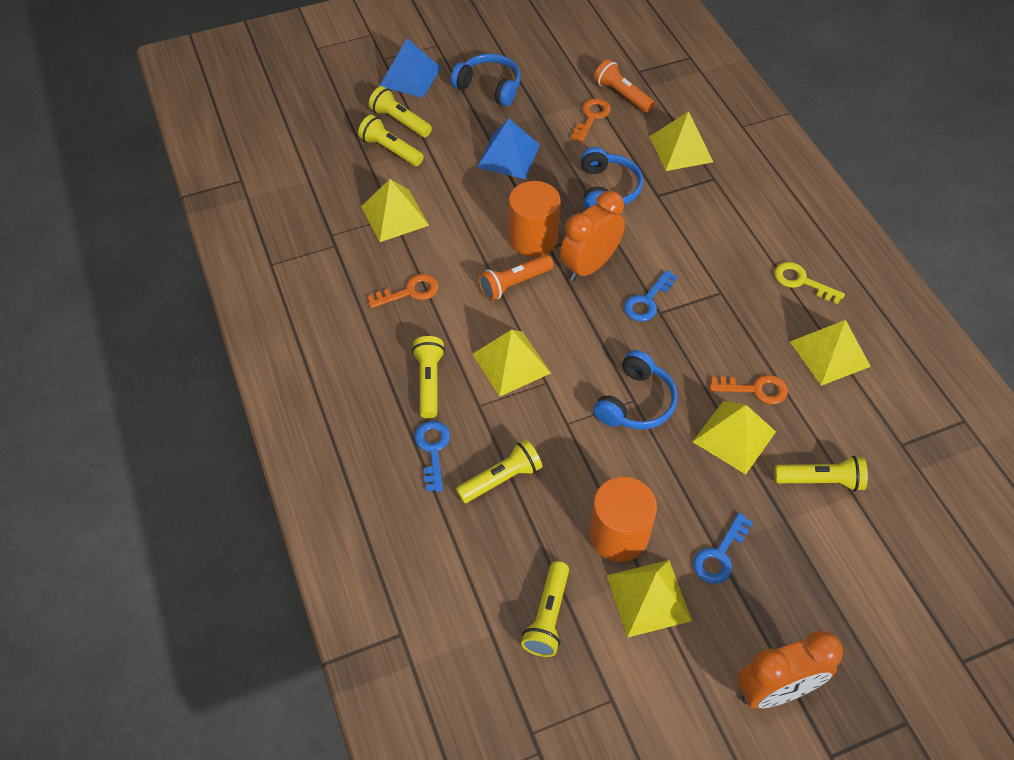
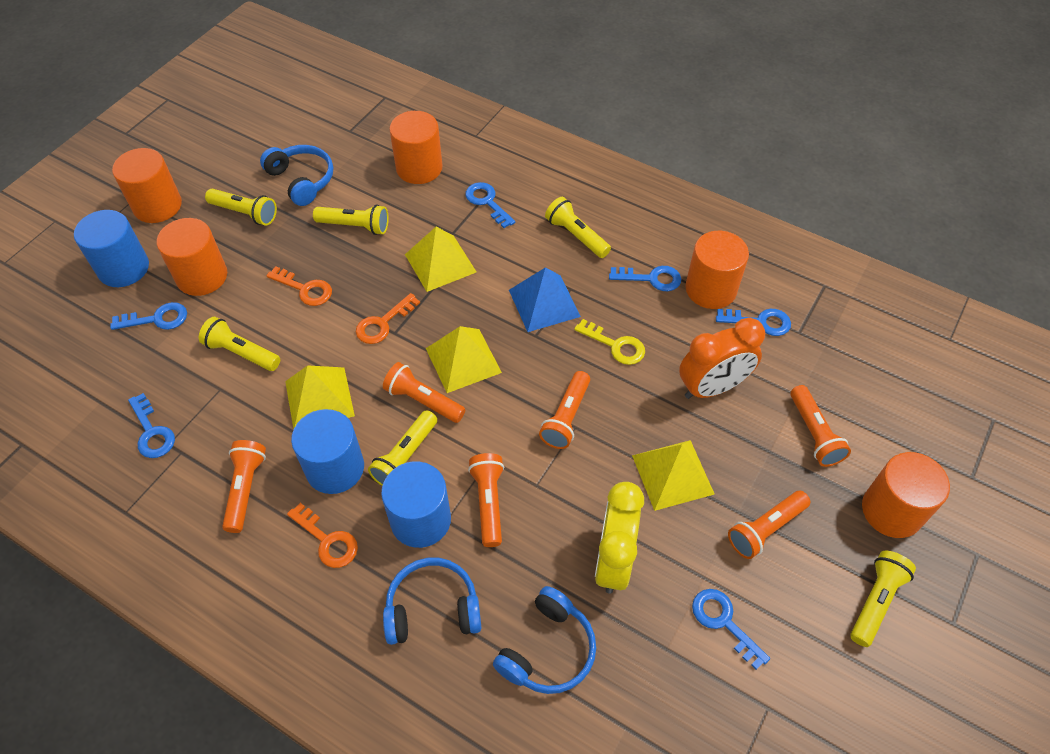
blue cylinder: none = 0 -> [74,210,149,287] [291,409,364,494] [381,461,451,548] = 3
blue key: [414,421,450,492] [624,270,678,322] [693,513,753,584] = 3 -> [110,302,187,330] [128,393,175,458] [465,182,516,228] [609,266,681,291] [692,589,770,670] [716,309,791,336] = 6
blue pyramid: [380,39,441,98] [477,119,540,179] = 2 -> [509,267,581,332] = 1
orange clock: [560,191,625,281] [737,631,843,709] = 2 -> [679,318,765,399] = 1
orange cylinder: [509,181,561,257] [589,477,657,562] = 2 -> [112,148,182,223] [157,218,227,296] [389,111,443,184] [685,231,749,309] [862,452,950,538] = 5
orange flashlight: [478,255,554,301] [594,59,655,113] = 2 -> [222,440,266,533] [383,362,465,423] [468,453,504,547] [539,371,590,449] [728,491,810,559] [790,385,851,467] = 6
yellow clock: none = 0 -> [595,482,644,594] = 1
yellow pyramid: [361,179,429,242] [472,330,551,397] [607,560,692,638] [650,111,713,171] [693,401,776,474] [790,320,871,386] = 6 -> [285,365,355,430] [405,227,476,292] [426,326,502,393] [632,440,714,511] = 4

